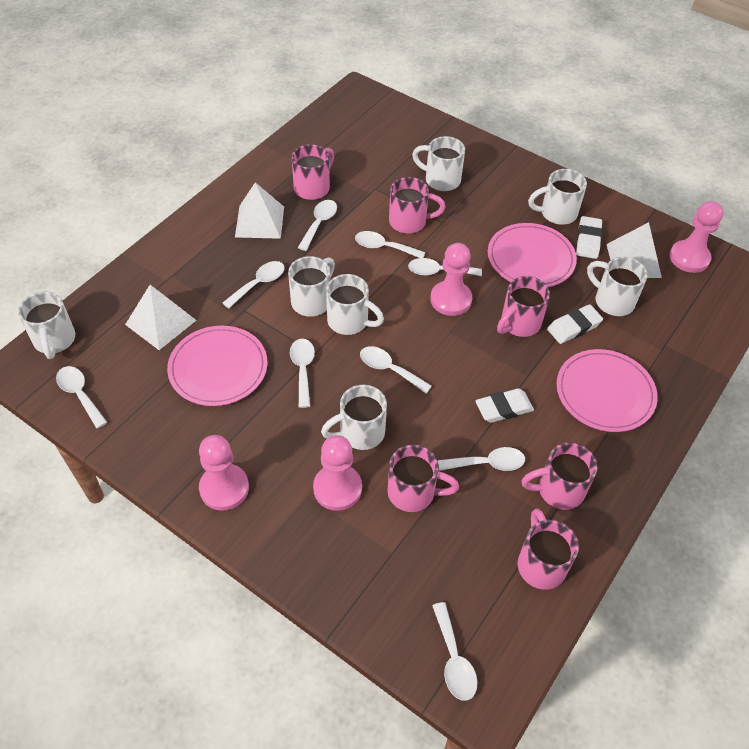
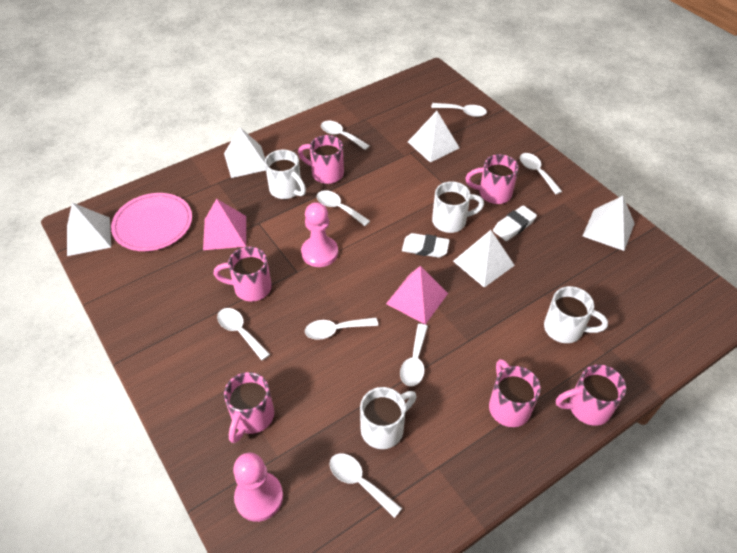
pink pawn: [199,435,249,511] [313,435,362,511] [430,243,472,316] [669,201,724,273] = 4 -> [233,453,283,522] [301,202,338,267] = 2
pink plate: [167,326,268,406] [488,223,577,287] [556,349,658,432] = 3 -> [111,193,192,251] = 1
pink pyramid: none = 0 -> [203,199,246,250] [386,266,448,325] = 2
white eraser: [476,388,534,423] [547,304,603,344] [576,216,602,259] = 3 -> [402,233,450,258] [493,205,537,241] = 2
white mug: [18,291,75,359] [288,256,335,317] [321,385,387,450] [326,274,384,335] [412,136,465,191] [528,169,587,225] [587,257,648,316] = 7 -> [265,150,306,199] [360,387,417,449] [432,181,484,233] [544,286,608,343] = 4
white pyramid: [125,285,196,350] [235,182,284,239] [606,222,662,278] = 3 -> [67,203,111,256] [224,127,266,178] [408,111,459,162] [453,230,515,287] [583,196,635,251] = 5
white spoon: [56,366,108,429] [223,261,285,309] [290,339,315,408] [298,200,337,251] [355,231,425,258] [360,346,432,393] [408,258,482,276] [432,602,478,701] [438,447,525,471] = 9 -> [217,308,270,360] [305,318,378,340] [317,190,370,226] [321,121,370,150] [330,453,402,518] [400,324,428,386] [431,103,487,117] [520,153,562,194] = 8

